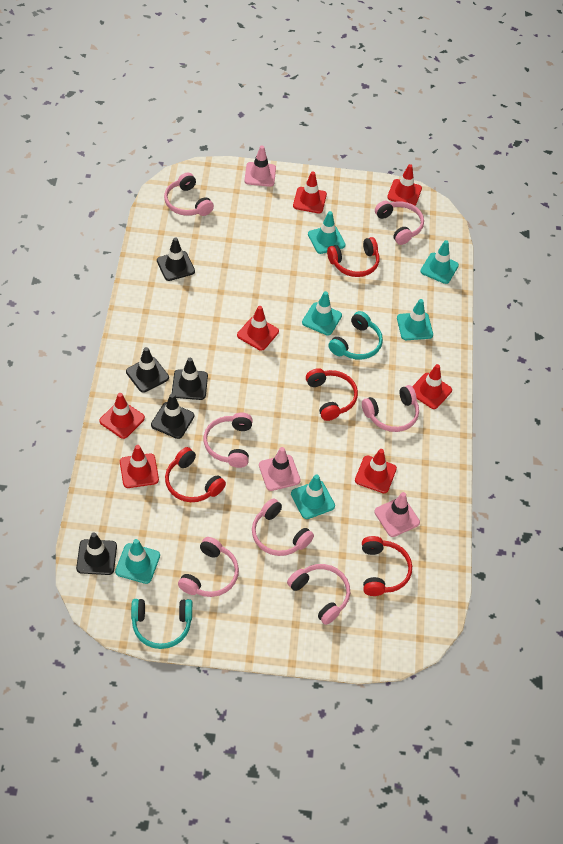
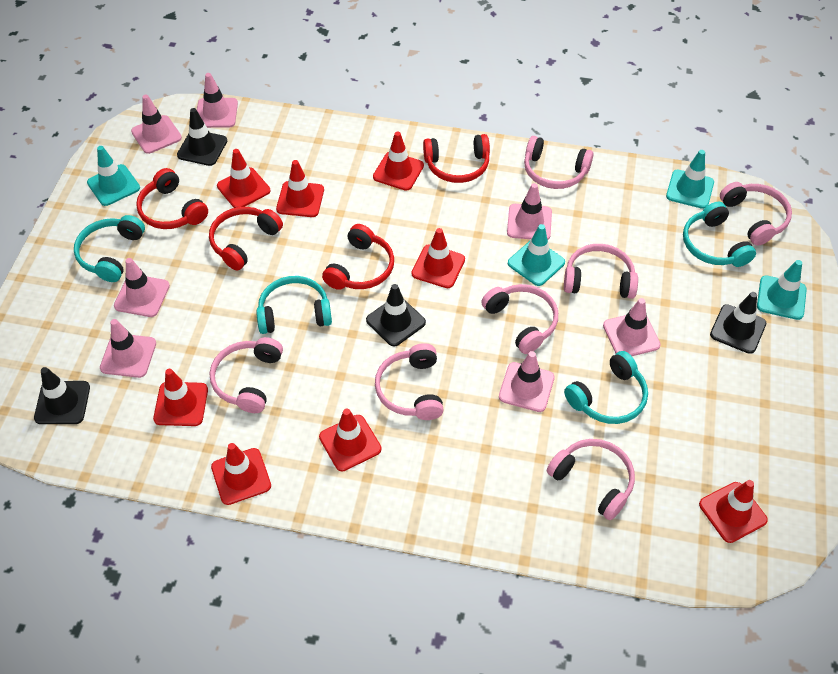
black traffic cone: [76,532,117,575] [126,347,169,393] [151,394,194,439] [157,237,195,281] [172,358,208,400] = 5 -> [34,367,90,424] [177,108,227,166] [366,284,426,346] [710,292,766,354] = 4
pink traffic cone: [244,145,276,187] [259,447,301,491] [374,492,420,537] = 3 -> [100,319,156,378] [114,258,170,317] [131,95,182,154] [197,73,238,128] [499,351,555,412] [507,183,552,240] [603,298,661,356] = 7
red traffic cone: [99,393,145,439] [120,445,159,488] [237,306,279,351] [293,171,327,213] [355,449,397,493] [387,164,422,206] [412,364,452,409] = 7 -> [153,369,208,426] [211,443,271,505] [217,149,270,208] [276,160,324,217] [319,409,382,471] [373,131,424,191] [411,228,465,288] [699,480,768,543] = 8
turquoise headphones: [131,599,192,649] [328,311,383,359] = 2 -> [74,215,145,282] [256,276,332,334] [564,351,648,424] [683,202,756,267] = 4
turquoise traffic cone: [115,539,160,584] [291,474,335,519] [302,291,342,335] [308,211,346,254] [397,299,433,340] [420,240,459,284] = 6 -> [87,146,140,206] [508,224,565,286] [666,150,714,209] [757,260,807,320] = 4

